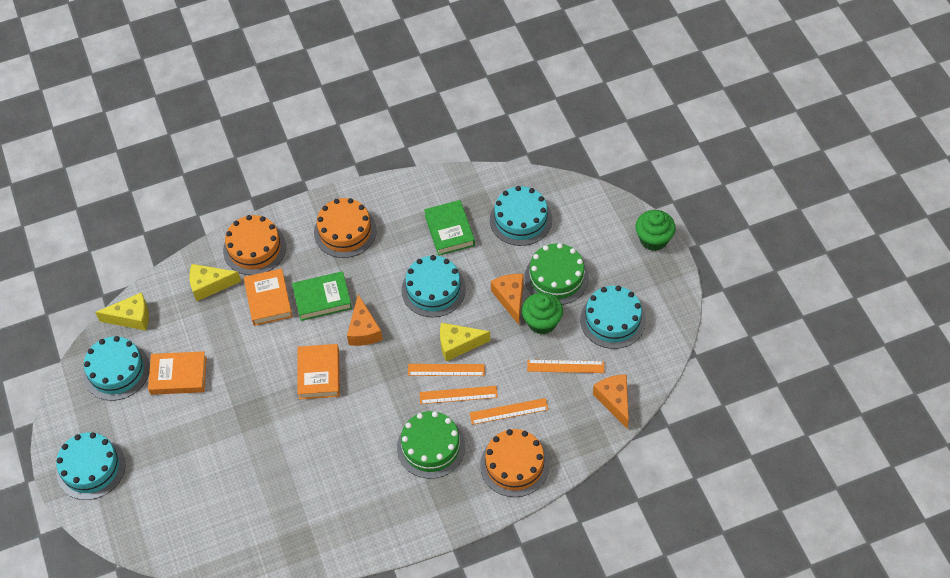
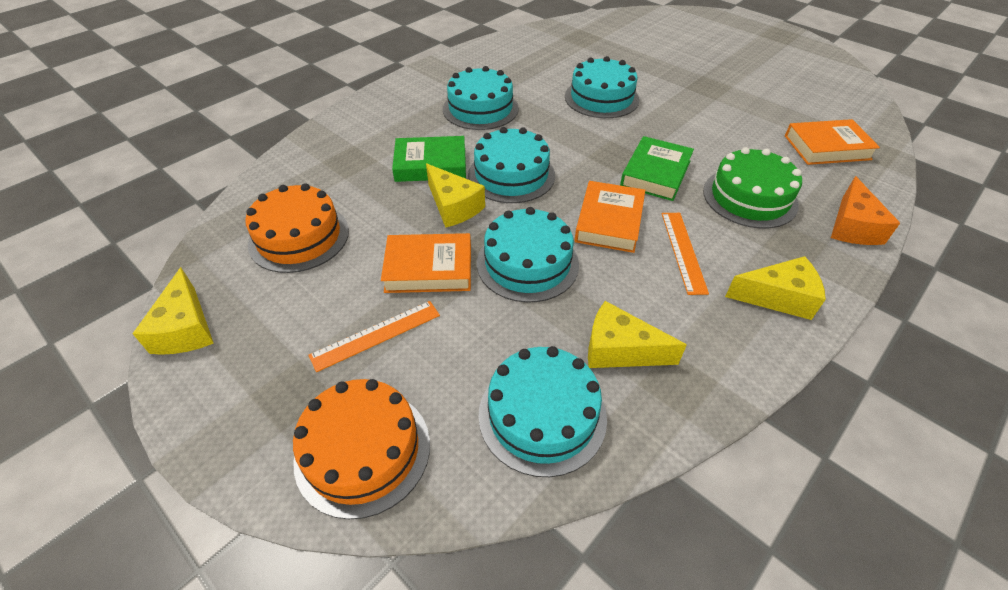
green cake: [397,411,465,479] [525,243,589,305] = 2 -> [703,147,802,229] = 1
green cupcake: [522,292,563,334] [635,210,676,251] = 2 -> none = 0
orange cake: [223,215,286,275] [314,198,377,258] [480,429,550,497] = 3 -> [245,183,349,273] [293,379,430,519] = 2
orange cheese: [347,294,383,346] [491,274,524,325] [593,374,629,429] = 3 -> [831,176,900,245] = 1
orange ruler: [408,364,485,376] [420,386,498,404] [469,398,549,425] [527,360,604,373] = 4 -> [308,301,440,372] [662,213,709,295] = 2
yellow cheese: [95,292,149,331] [189,264,241,301] [440,323,490,362] = 3 -> [132,267,214,355] [426,163,485,228] [588,301,687,368] [725,256,826,320] = 4

